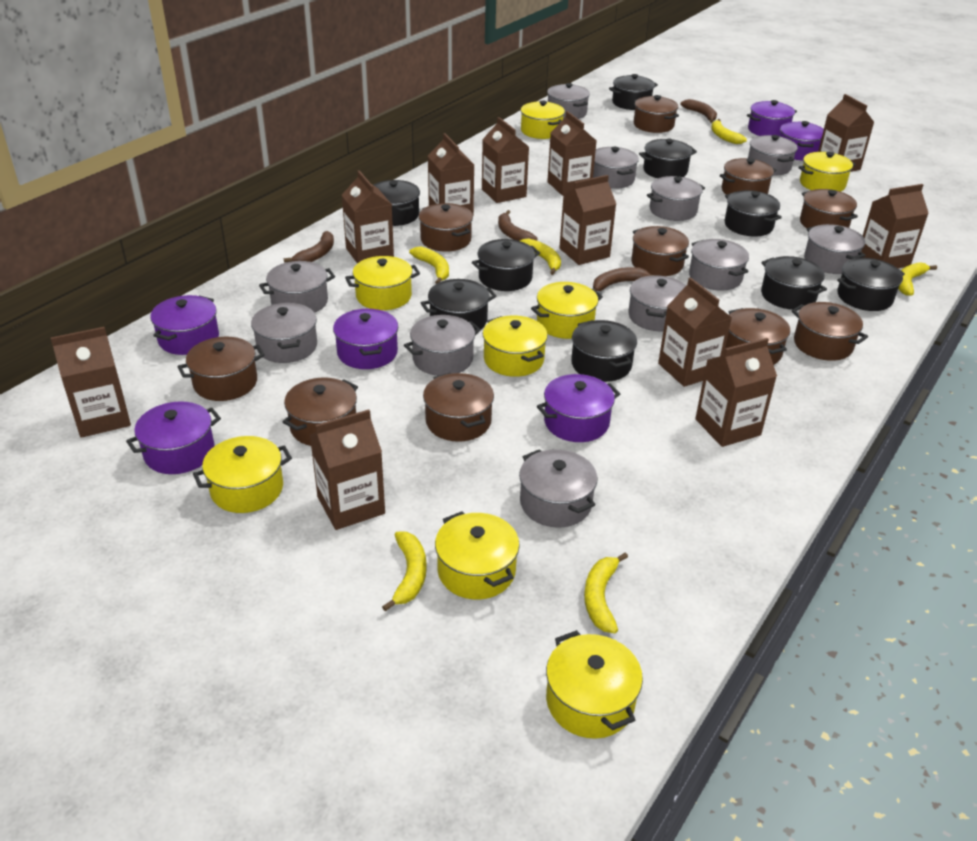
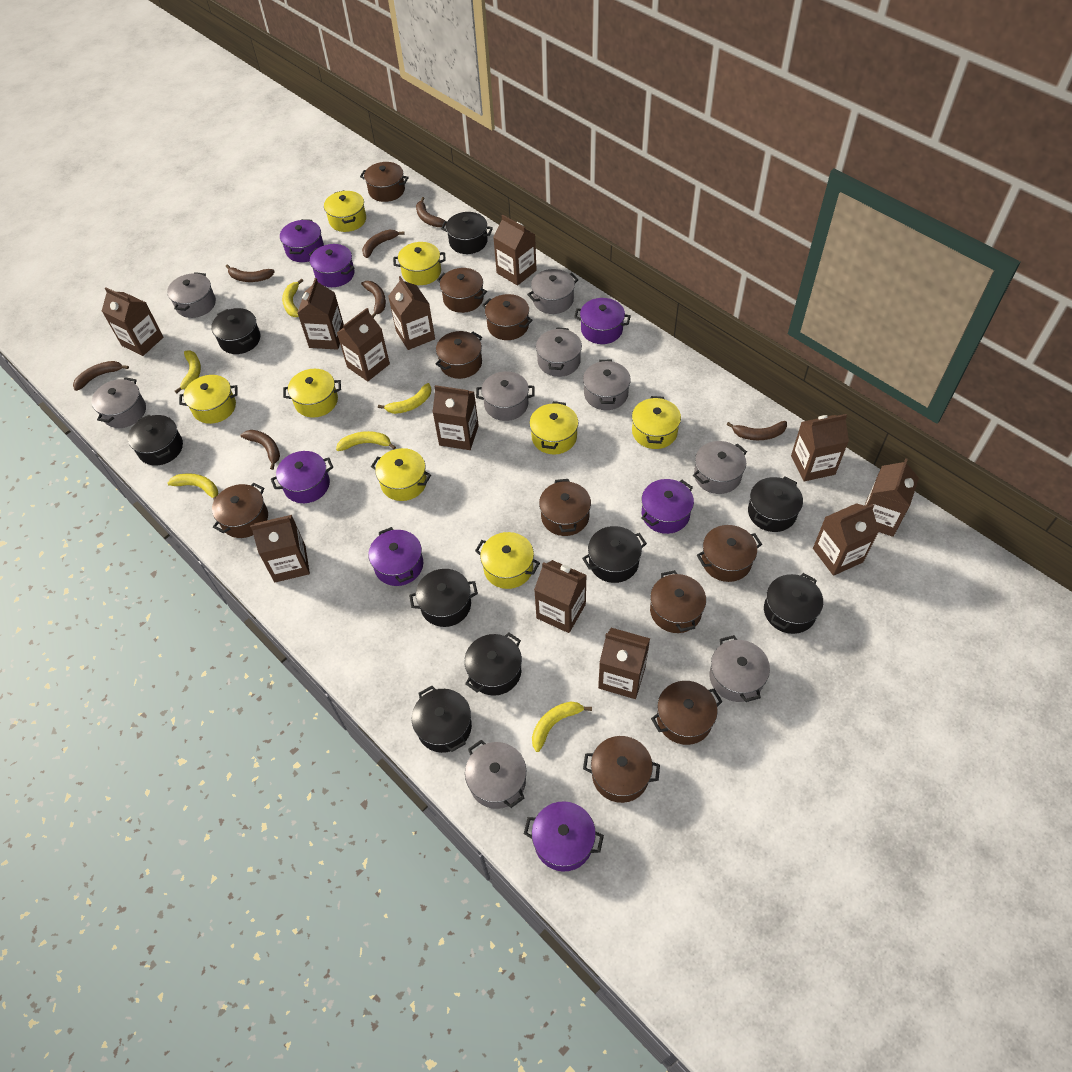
brown banana: [284,231,334,263] [498,210,538,241] [593,267,652,291] [680,99,717,123] = 4 -> [73,361,129,391] [226,264,275,282] [240,430,280,470] [361,281,386,318] [362,230,405,258] [416,197,446,227] [726,421,787,440] = 7
brown carton: [51,327,131,438] [310,410,385,530] [342,170,394,263] [428,133,474,216] [482,117,529,203] [547,111,596,196] [559,175,616,265] [658,277,732,387] [695,338,777,447] [818,94,874,172] [861,184,929,268] = 11 -> [102,287,163,356] [250,515,310,582] [297,278,344,350] [337,308,390,381] [388,276,435,350] [433,385,479,450] [493,215,537,286] [534,560,587,633] [598,628,650,699] [791,414,849,482] [813,503,879,576] [865,459,919,537] = 12
grey pot: [251,303,317,363] [259,261,335,313] [404,315,481,376] [519,449,598,528] [547,83,590,119] [593,147,639,189] [628,275,686,331] [647,176,705,221] [689,239,749,291] [748,135,798,176] [804,224,866,274] = 11 -> [92,377,146,428] [167,272,216,318] [465,740,526,809] [476,371,534,421] [527,269,578,314] [536,327,582,377] [583,360,631,410] [693,441,747,494] [709,635,770,702] = 9
purple pot: [126,401,221,474] [150,295,219,355] [333,308,398,369] [537,374,620,442] [747,100,797,136] [780,121,824,160] = 6 -> [271,451,333,503] [280,219,324,262] [309,244,355,287] [368,527,423,586] [524,801,604,871] [574,298,631,344] [641,479,694,534] = 7

